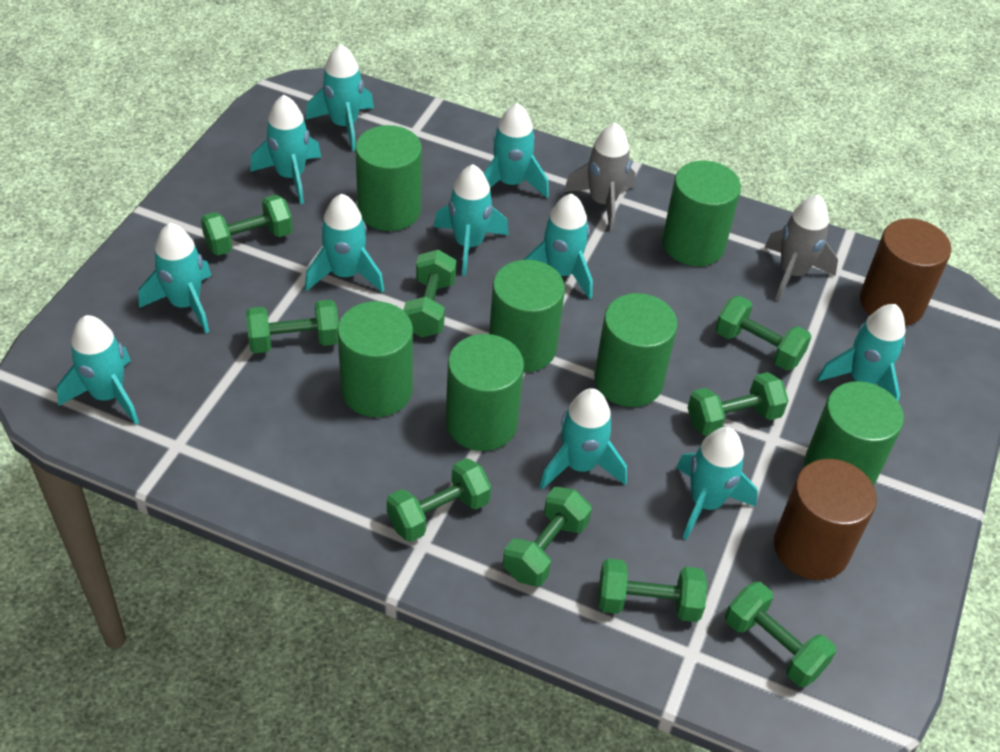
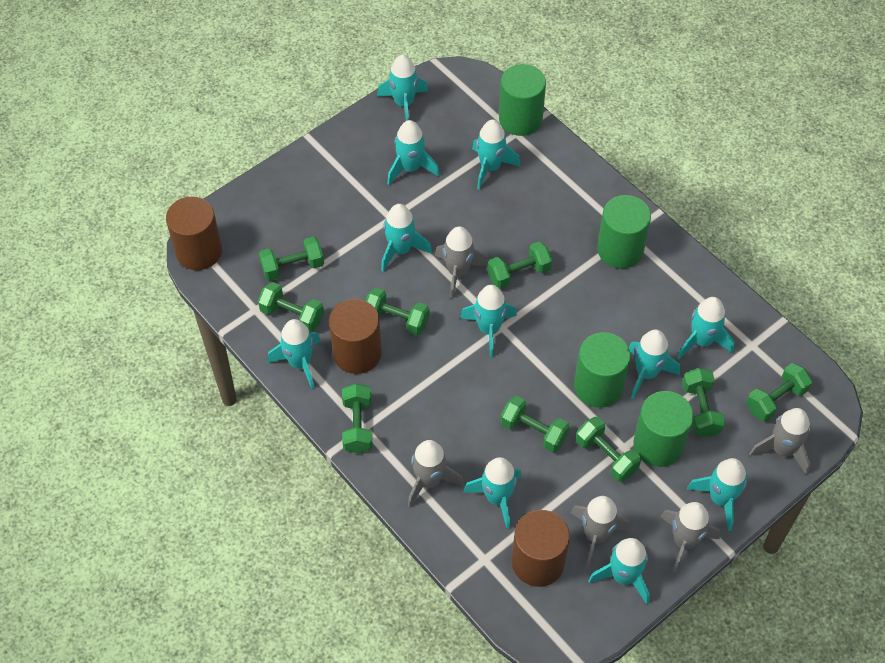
brown cylinder: [774,459,877,580] [860,219,951,326] = 2 -> [166,197,222,270] [329,299,382,374] [512,510,570,587] = 3
green cylinder: [337,301,413,417] [355,125,422,231] [446,334,524,451] [489,260,565,372] [594,293,678,407] [662,161,741,266] [804,381,904,486] = 7 -> [499,64,546,136] [574,332,631,408] [597,195,651,269] [633,391,694,467] = 4
grey rocket: [564,122,635,232] [765,195,838,301] = 2 -> [408,440,464,507] [435,226,488,299] [571,496,630,568] [660,502,720,573] [749,408,810,475] = 5

